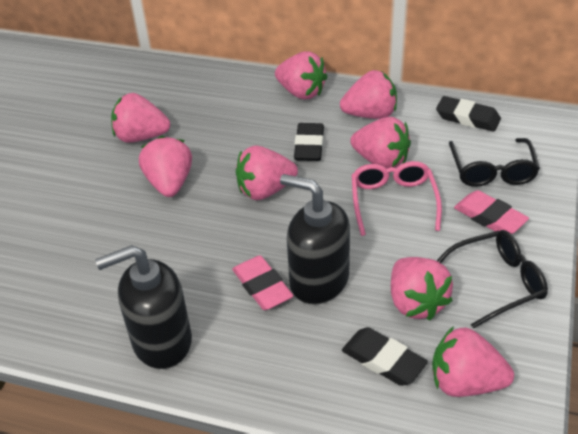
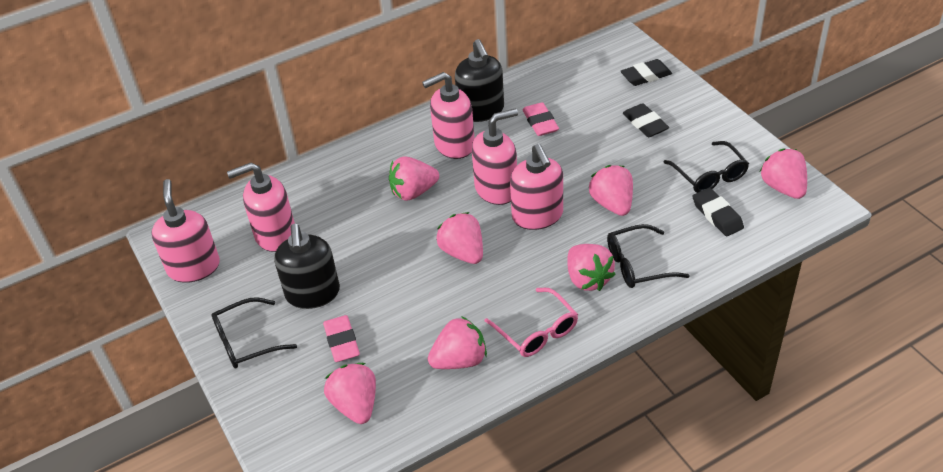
black glasses: [437,230,548,329] [449,138,540,187] = 2 -> [212,297,297,369] [607,224,690,288] [664,141,749,193] = 3
pink soap dispenser: none = 0 -> [151,179,220,283] [227,163,295,252] [422,72,475,159] [472,108,518,205] [510,144,563,230] = 5
pink strawberry: [111,93,170,143] [139,136,192,197] [236,146,298,200] [275,52,327,100] [340,70,397,119] [350,117,411,169] [391,257,453,320] [432,326,514,397] = 8 -> [324,363,376,424] [389,156,439,201] [428,316,487,369] [436,212,483,264] [568,244,616,291] [589,165,633,216] [760,148,807,199] = 7

